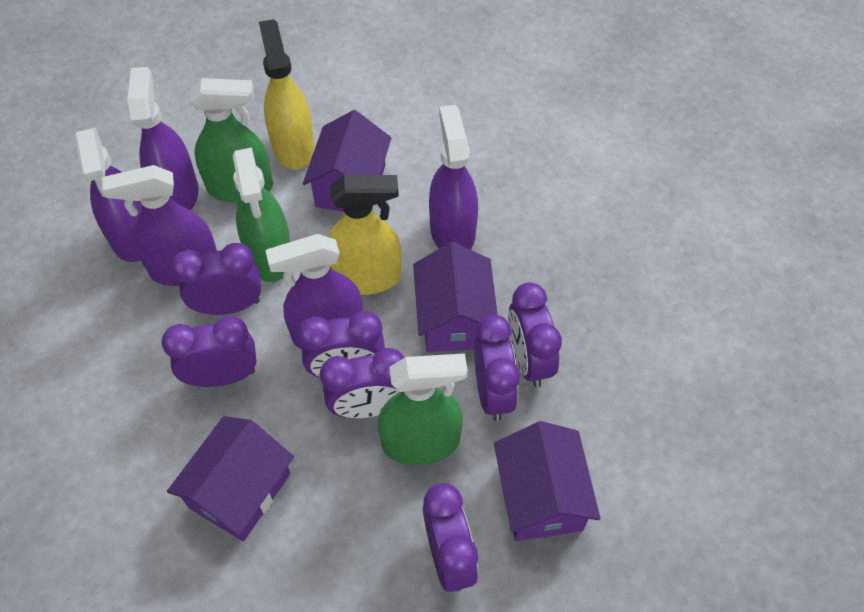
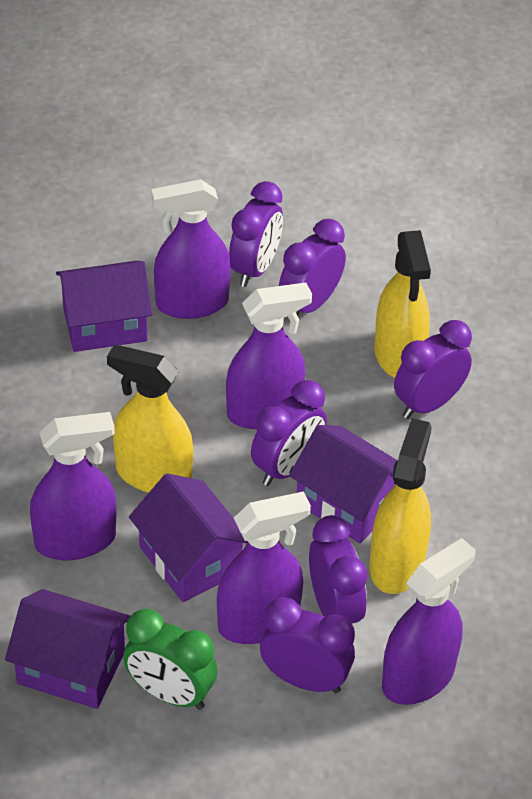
green clock: none = 0 -> [123,608,218,710] = 1
green spray bottle: [189,78,273,203] [232,147,290,282] [378,353,468,465] = 3 -> none = 0
purple clock: [161,316,256,387] [171,243,261,315] [297,311,385,378] [320,348,405,418] [423,483,478,592] [474,314,520,421] [508,282,562,387] = 7 -> [229,181,283,287] [251,380,327,486] [260,597,355,693] [279,219,346,316] [309,515,368,624] [394,320,472,419] = 6
yellow spray bottle: [259,19,315,170] [327,175,402,295] = 2 -> [107,344,193,493] [369,418,432,594] [374,230,431,378] = 3

